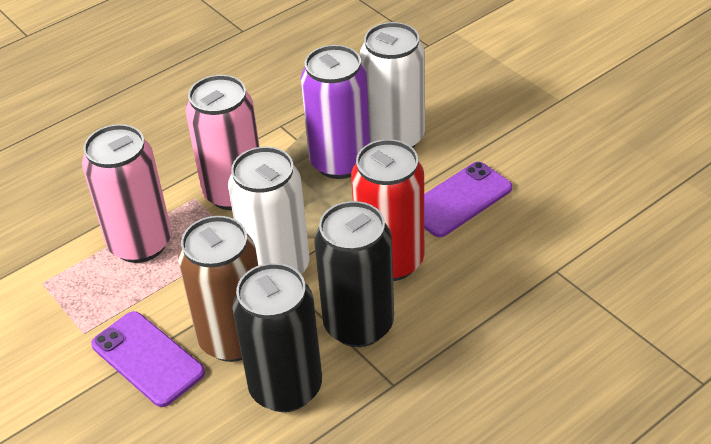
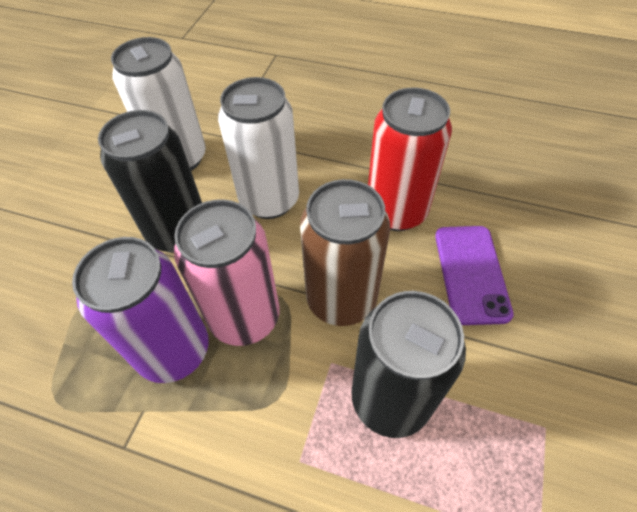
pink can: [82,124,171,263] [185,75,259,210] = 2 -> [174,199,280,346] = 1
purple phone: [91,311,205,407] [424,162,512,237] = 2 -> [435,226,514,325] = 1

